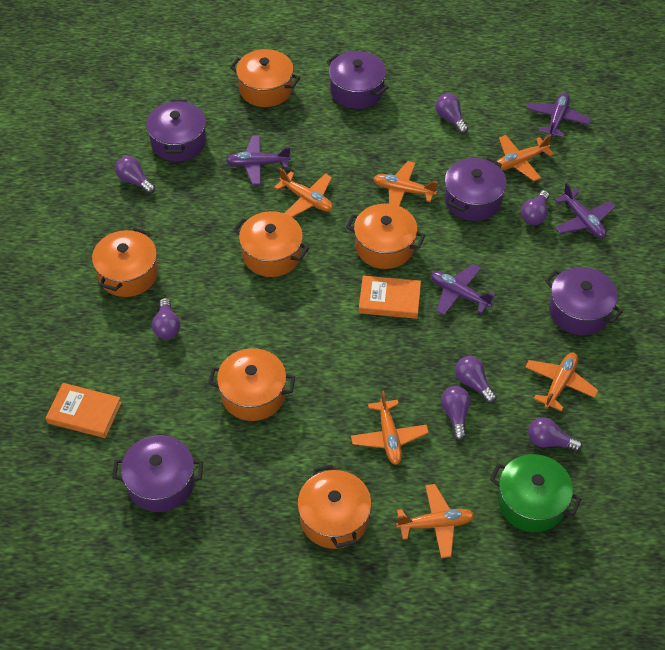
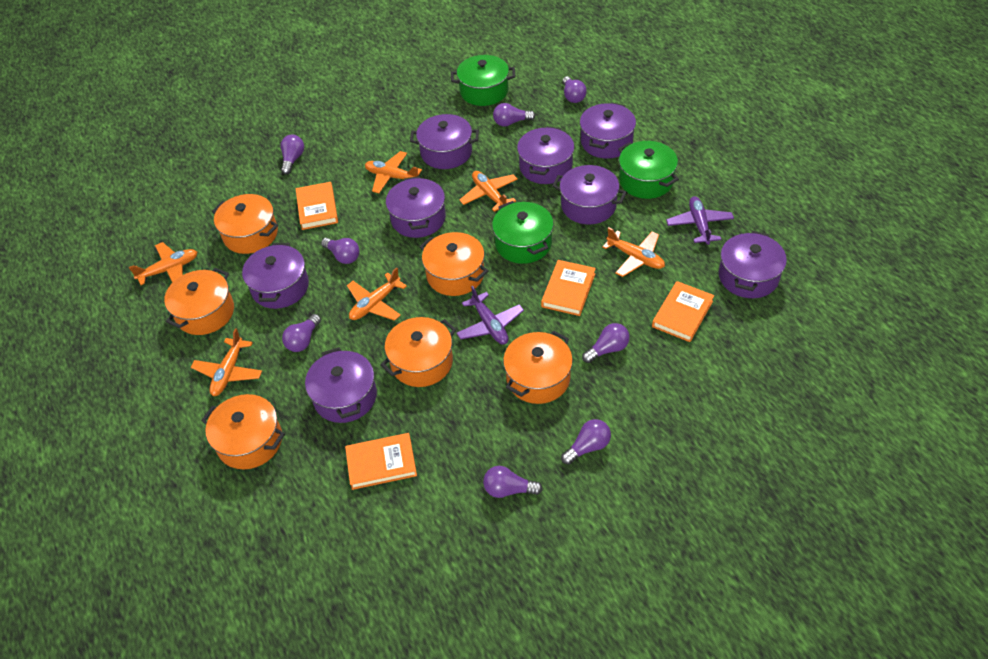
green pot: [490,454,581,532] = 1 -> [451,55,516,106] [492,201,554,264] [618,141,679,199] = 3
orange book: [45,383,122,438] [359,276,421,319] = 2 -> [296,182,338,230] [345,433,417,490] [541,260,596,316] [652,281,714,342] = 4
purple light bulb: [115,156,155,194] [152,298,180,339] [435,94,468,134] [441,386,471,441] [455,356,497,403] [521,190,549,225] [528,417,582,452] = 7 -> [281,135,304,174] [282,314,321,352] [321,238,360,264] [483,466,543,498] [493,103,535,127] [561,419,611,465] [562,76,587,103] [582,323,630,363] = 8
purple plane: [226,135,291,185] [431,264,496,315] [526,92,591,138] [555,183,615,238] = 4 -> [457,286,524,345] [666,196,734,245] = 2
purple pot: [112,435,203,512] [146,100,206,162] [326,51,389,109] [444,158,507,221] [545,267,623,335] = 5 -> [242,243,309,309] [305,347,377,423] [386,176,446,238] [410,114,479,169] [517,126,574,184] [552,165,627,225] [580,102,636,159] [719,231,787,298] = 8

